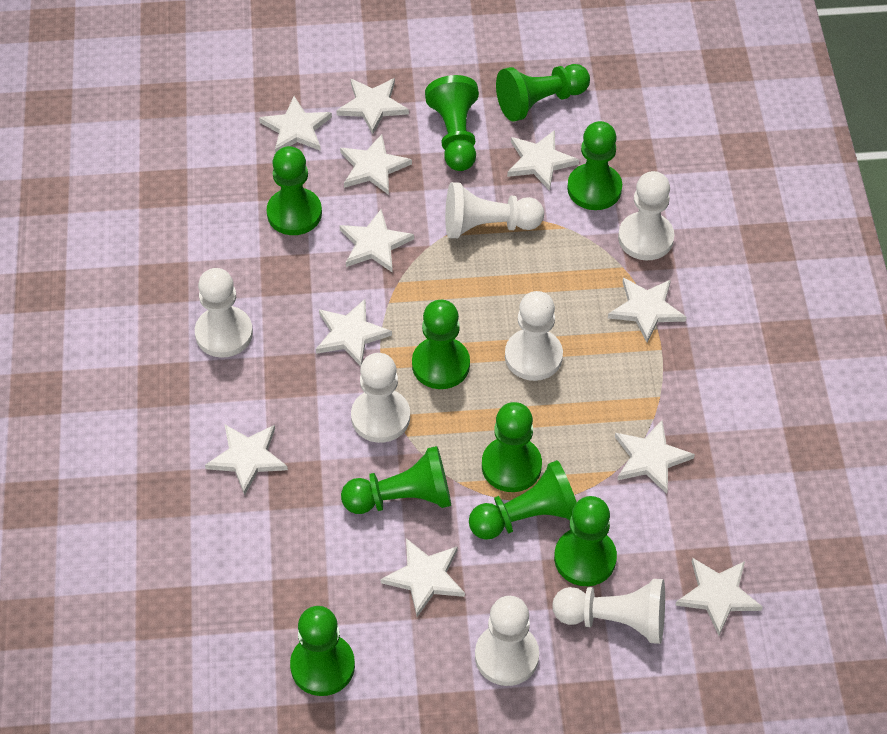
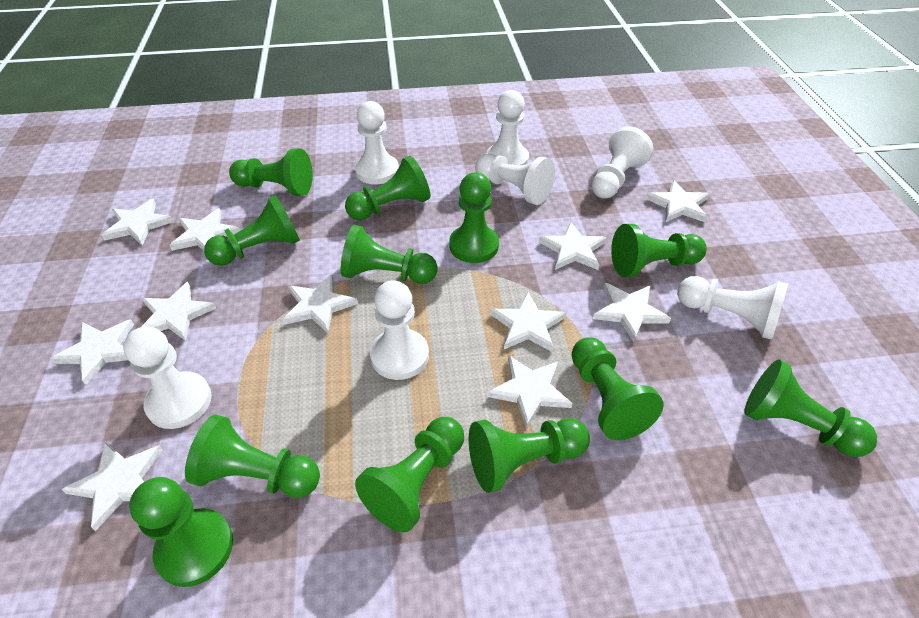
green pawn: [267,146,322,235] [290,606,355,696] [341,446,451,514] [412,300,470,389] [425,75,479,171] [469,460,577,540] [482,402,542,492] [496,64,590,122] [554,496,617,586] [567,121,622,210] = 10 -> [129,477,233,587] [185,414,320,498] [204,195,300,266] [229,148,313,196] [341,225,438,284] [345,156,431,220] [355,417,464,533] [449,172,499,263] [469,418,590,493] [572,337,664,440] [611,224,707,277] [744,359,877,457] = 12

